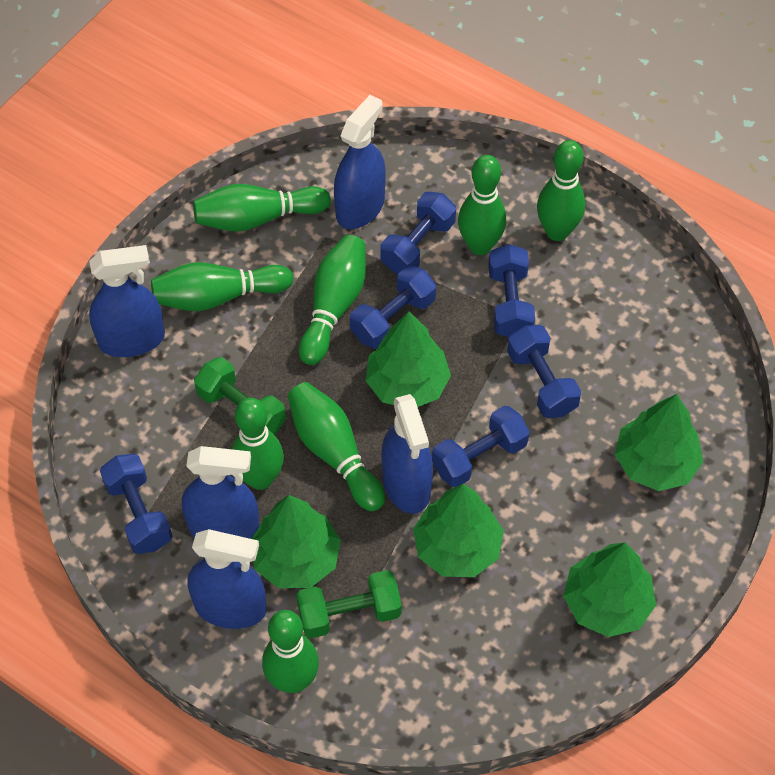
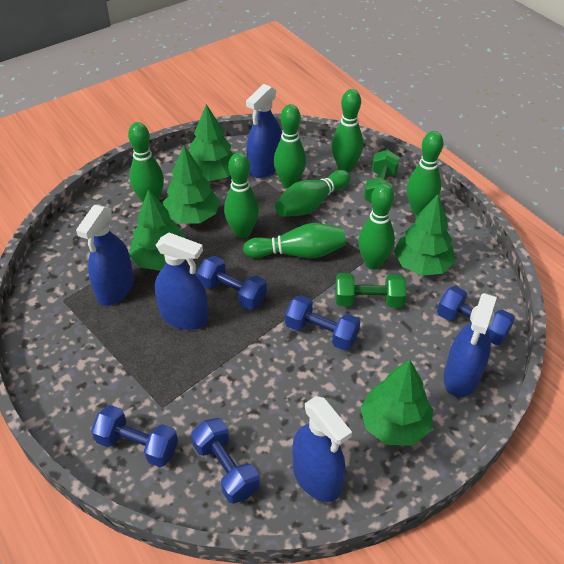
blue dumbbell: [100,454,172,554] [350,266,436,348] [380,192,456,274] [432,406,530,487] [488,244,535,337] [507,325,581,418] = 6 -> [91,405,178,467] [191,418,260,504] [197,256,267,310] [285,295,360,351] [437,286,515,345] = 5

